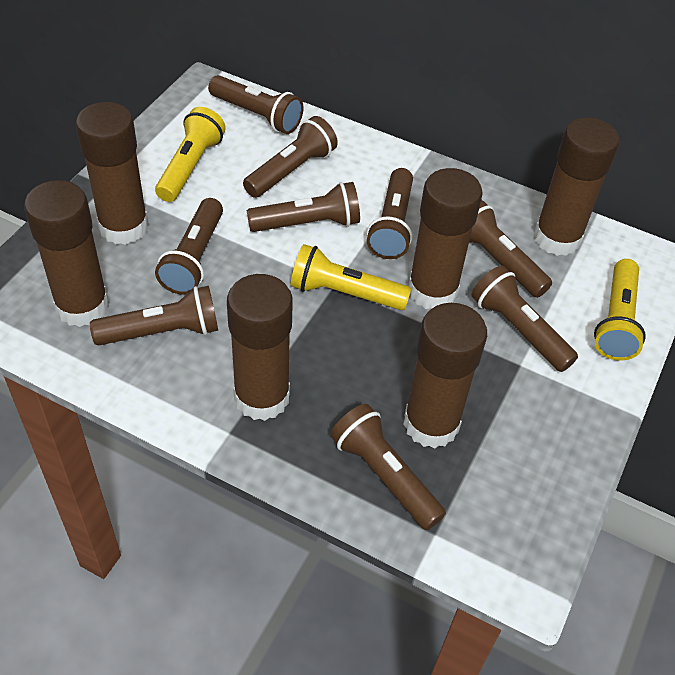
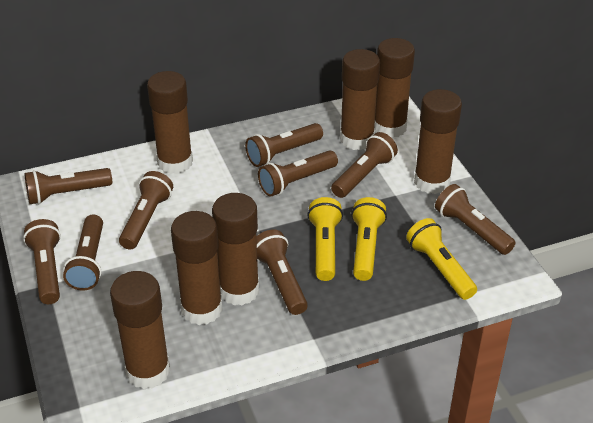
brown glue stick: [24,180,109,327] [76,102,149,245] [227,274,293,421] [403,303,487,449] [409,168,483,309] [534,117,620,256] = 6 -> [110,271,170,389] [147,71,193,174] [171,211,223,325] [212,193,259,305] [340,49,380,150] [374,38,415,138] [414,89,462,194] = 7

